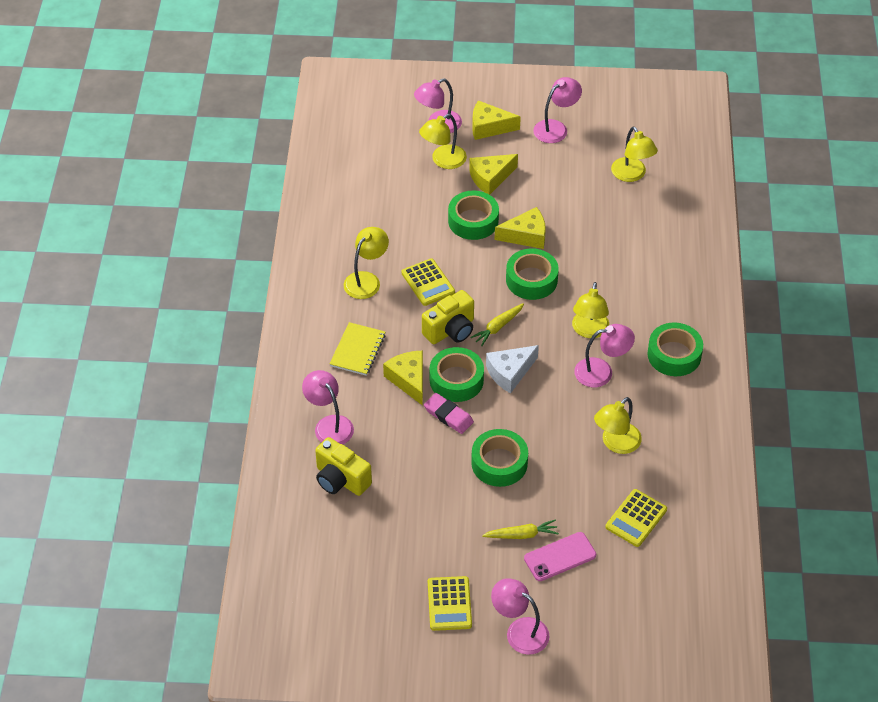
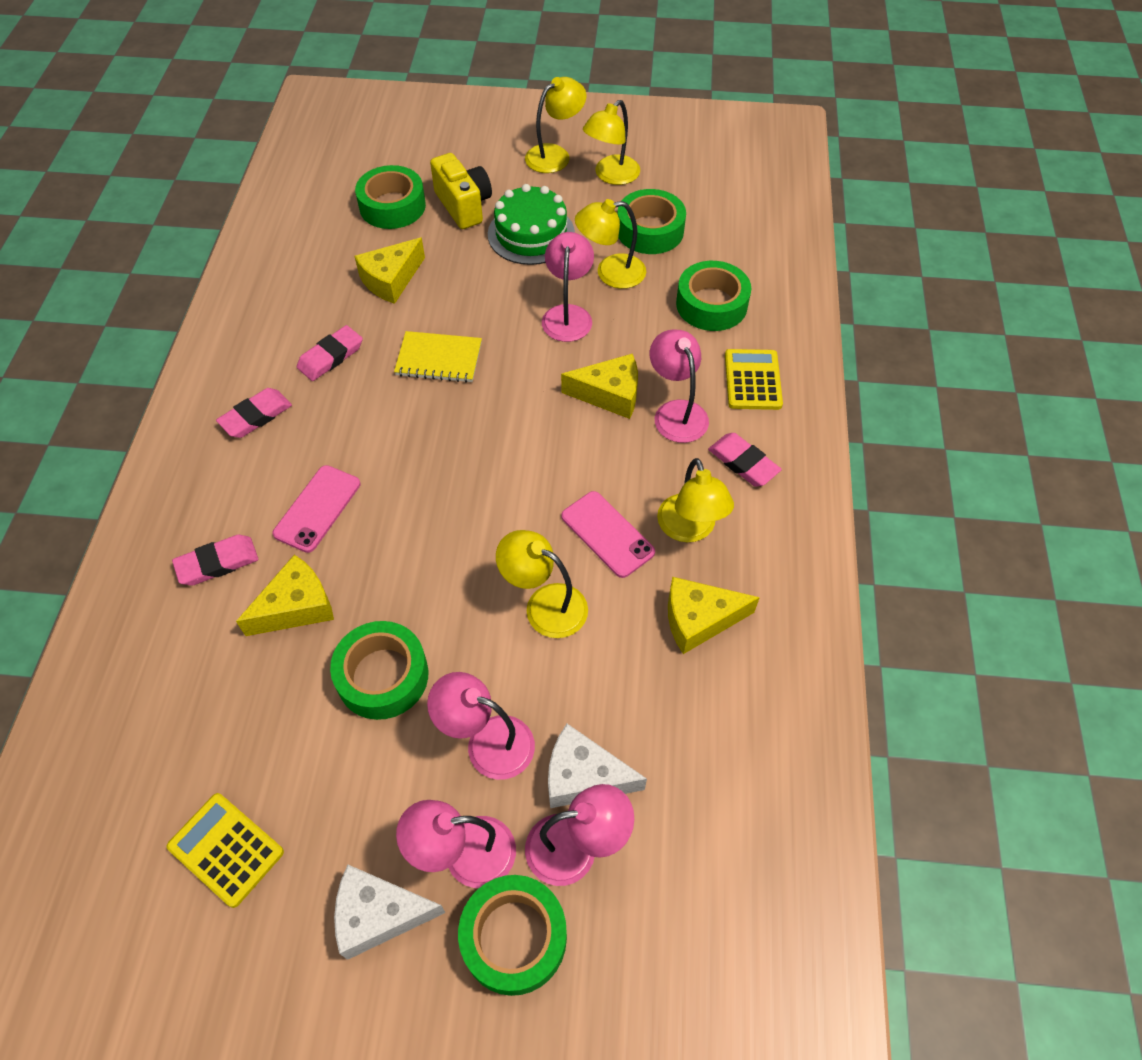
green cake: none = 0 -> [488,184,575,265] = 1
pink eraser: [424,393,474,434] = 1 -> [172,535,258,586] [216,388,292,438] [297,325,363,381] [708,433,782,487] = 4
pink phone: [524,532,596,581] = 1 -> [273,465,360,553] [561,491,655,578] = 2
white cheese: [486,345,539,393] = 1 -> [334,865,446,960] [548,724,647,808] = 2
yellow calculator: [402,258,455,306] [428,576,472,631] [605,489,667,547] = 3 -> [167,793,284,908] [725,349,783,410] = 2
yellow camera: [315,437,372,496] [422,290,474,344] = 2 -> [430,153,492,229] = 1
yellow carrot: [470,303,524,346] [482,519,559,539] = 2 -> none = 0

